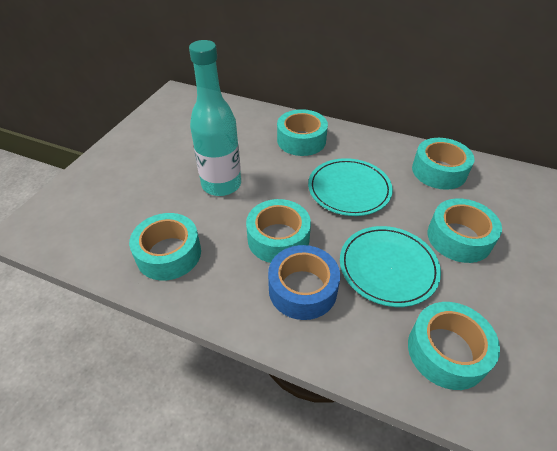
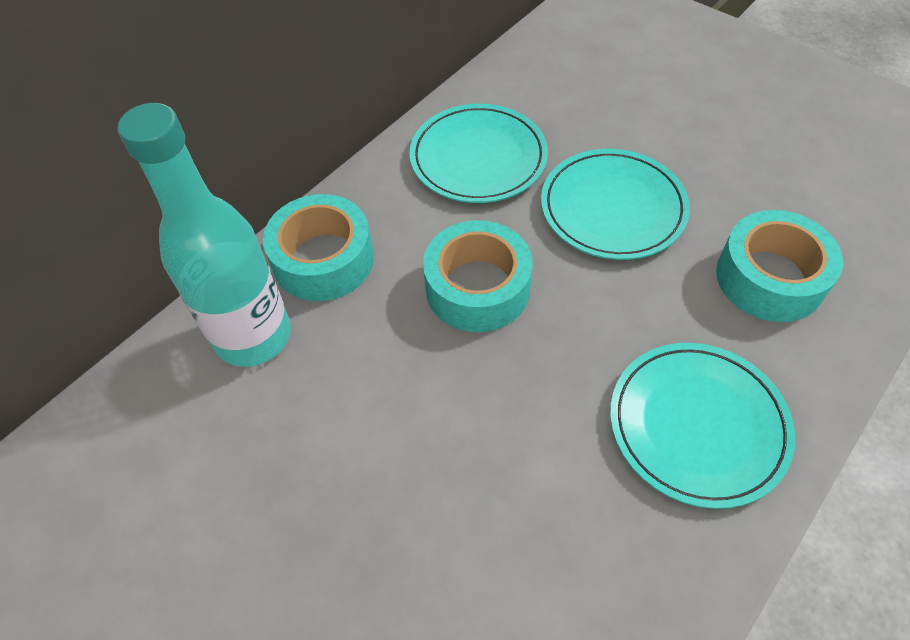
blue tape: [268,245,340,320] = 1 -> none = 0
turquoise plate: [308,158,393,216] [340,226,441,307] = 2 -> [409,104,548,203] [541,149,690,260] [610,343,795,509] = 3
turquoise tape: [129,213,201,281] [246,199,311,263] [277,109,328,156] [408,302,500,390] [412,138,475,190] [428,198,502,263] = 6 -> [263,194,374,301] [423,220,533,332] [716,210,843,322] = 3

